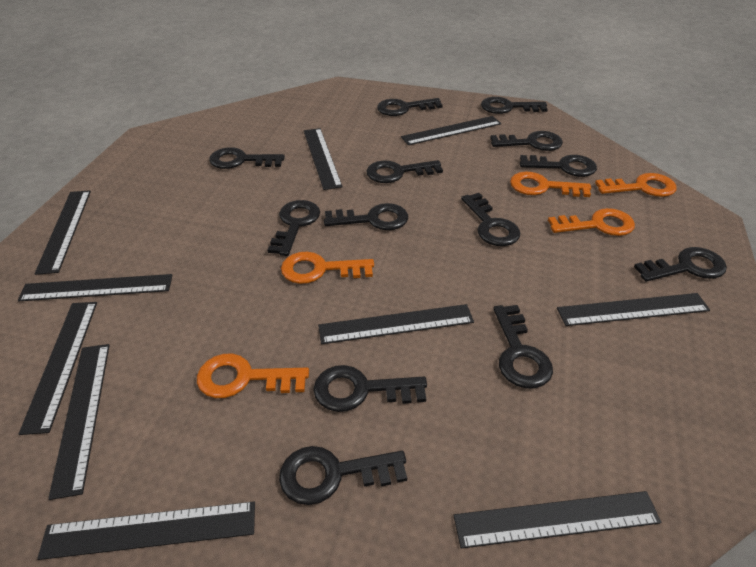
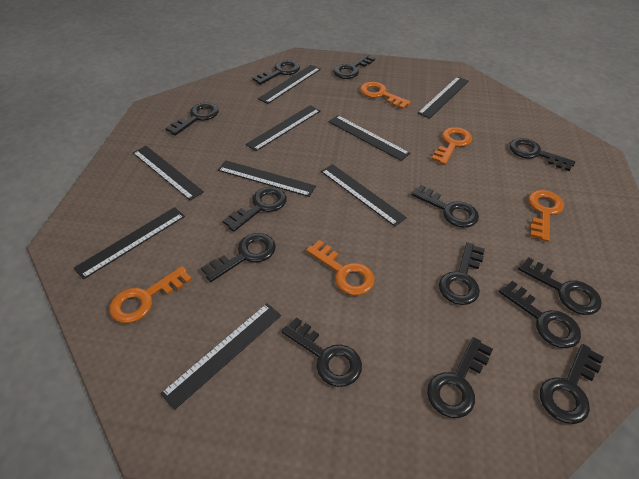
black ruler: [18,274,172,302] [19,302,97,435] [34,191,91,275] [37,501,255,560] [48,344,110,500] [304,128,343,190] [318,304,474,344] [401,116,501,145] [453,491,661,549] [557,293,710,326] = 10 -> [74,207,185,280] [133,146,204,200] [160,303,281,410] [218,160,316,197] [246,105,320,151] [258,65,321,104] [321,164,407,226] [328,115,410,161] [417,77,469,119] = 9

